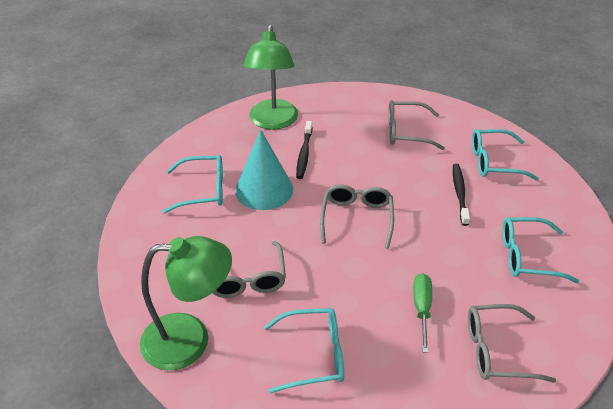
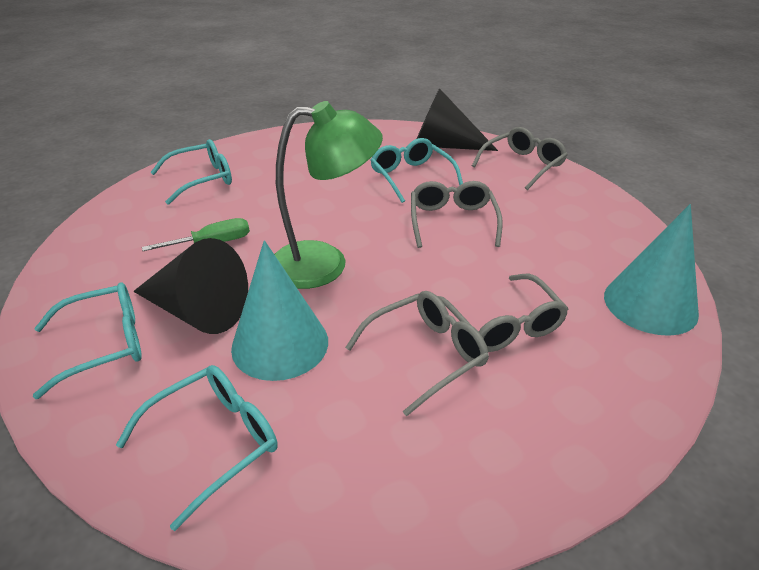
black cone: none = 0 -> [133,238,248,334] [417,88,498,151] = 2
black toothbrush: [296,121,312,179] [453,164,470,226] = 2 -> none = 0
green lamp: [140,236,232,370] [244,25,298,130] = 2 -> [274,101,383,289] = 1
turquoise cone: [235,130,293,210] = 1 -> [231,240,328,381] [604,204,699,336] = 2

